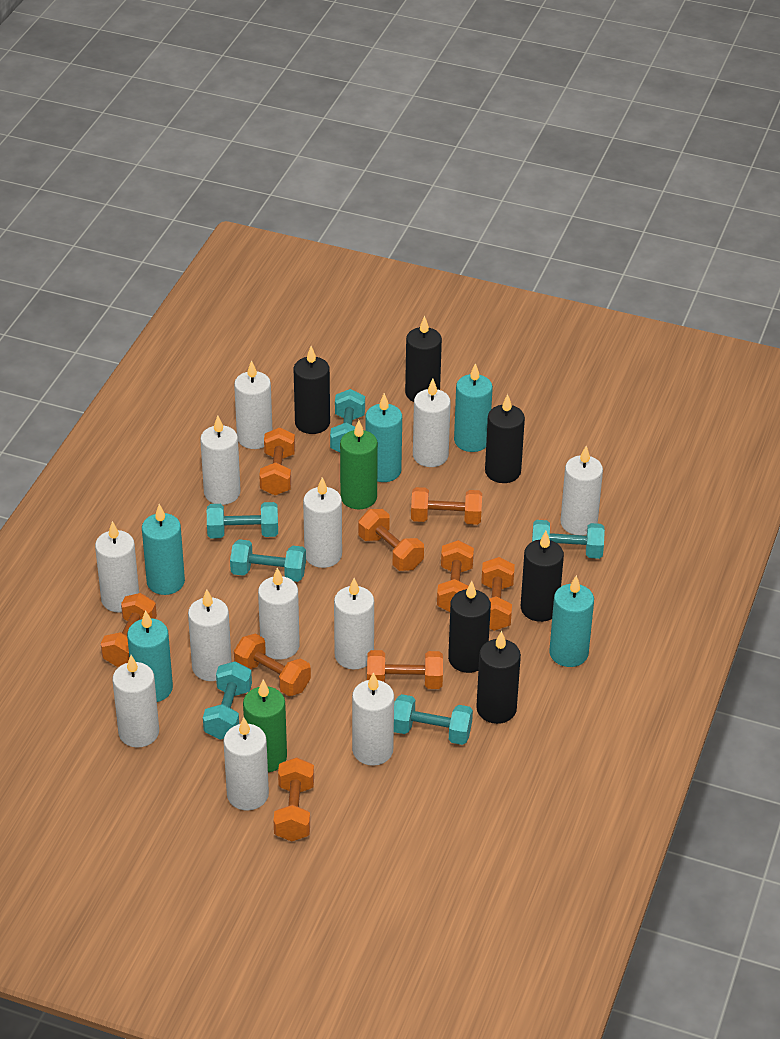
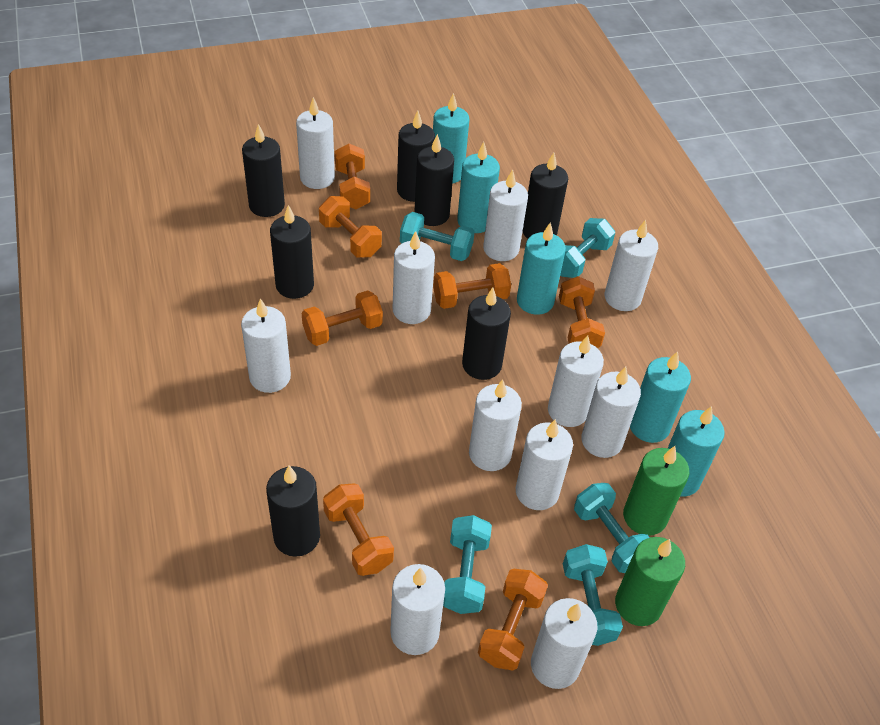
black candle: [294,346,330,434] [405,316,442,402] [448,581,491,673] [476,631,521,724] [485,394,525,483] [521,531,564,622] = 6 -> [242,124,285,217] [266,466,320,557] [270,205,314,299] [397,111,435,202] [414,134,454,226] [462,287,511,380] [523,153,568,239] = 7
orange dumbbell: [101,593,157,667] [234,633,311,696] [259,427,295,495] [274,757,314,841] [358,509,424,571] [367,650,443,689] [411,487,482,525] [437,540,474,612] [481,557,515,631] = 9 -> [302,291,383,346] [319,196,382,258] [323,483,394,576] [335,144,370,209] [433,263,511,309] [478,569,548,671] [559,276,605,348] = 7
turquoise dumbbell: [203,661,252,740] [207,502,278,539] [230,539,306,582] [330,389,365,452] [394,694,473,745] [532,520,605,559] = 6 -> [400,212,475,261] [443,515,492,614] [560,218,615,278] [563,544,623,646] [574,483,650,573] = 5
white candle: [95,521,139,613] [113,655,159,748] [188,589,232,681] [200,415,241,505] [223,717,269,811] [234,360,272,449] [258,568,300,660] [303,477,342,568] [334,578,374,669] [352,672,394,766] [413,379,451,467] [561,446,603,535] = 12 -> [241,298,291,393] [296,97,335,189] [390,564,445,655] [393,231,435,324] [469,379,522,471] [483,169,528,261] [516,419,573,510] [531,598,597,689] [548,335,604,427] [581,367,641,458] [605,220,658,311] = 11

